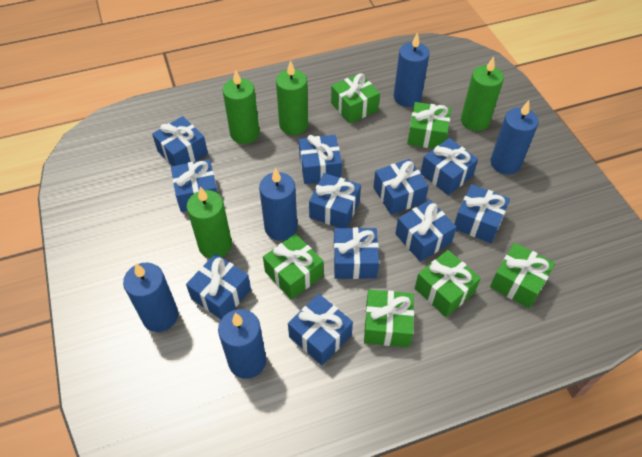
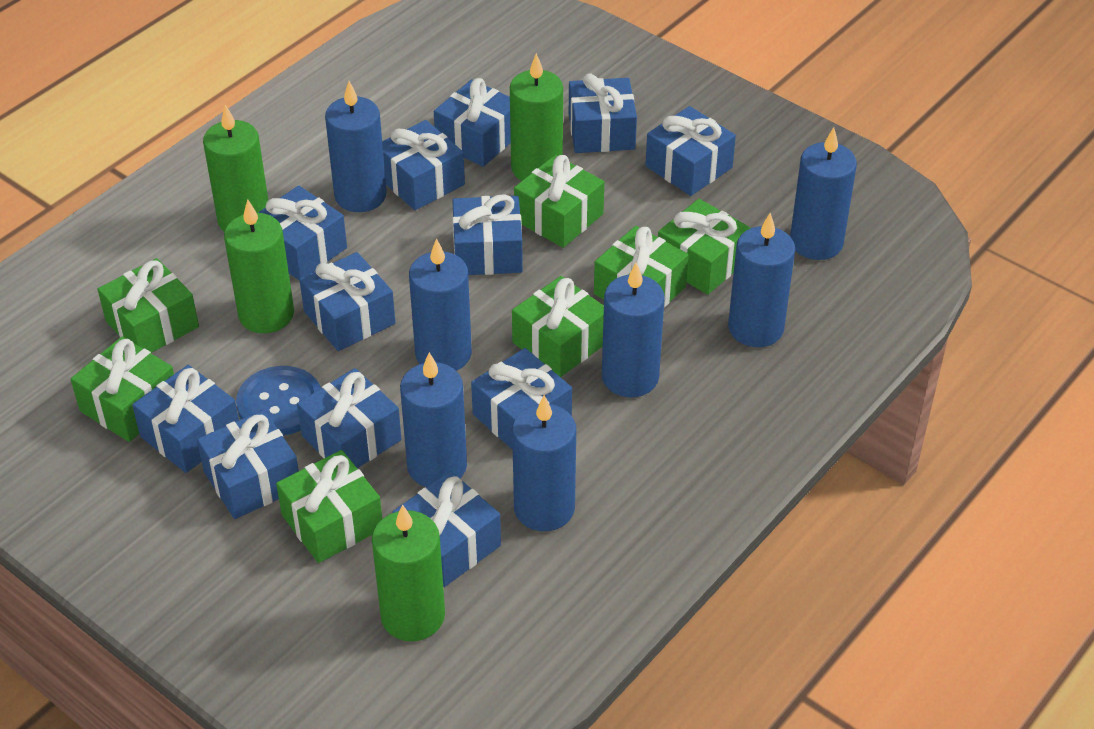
blue button: none = 0 -> [236,366,321,436] = 1
blue candle: [123,263,178,332] [218,309,266,379] [259,168,297,241] [394,32,430,107] [491,101,539,174] = 5 -> [325,81,387,212] [400,352,467,487] [409,238,472,371] [512,395,576,531] [602,263,665,397] [728,213,795,347] [790,127,857,260] = 7
blue gift: [152,116,208,166] [171,159,218,212] [186,254,251,319] [288,294,353,365] [299,135,342,184] [309,173,361,228] [334,227,379,279] [373,159,429,215] [395,200,457,262] [421,138,478,195] [454,184,510,243] = 11 -> [132,365,239,473] [197,410,299,519] [258,186,347,281] [297,368,401,468] [299,252,396,351] [382,120,465,210] [392,471,501,587] [434,78,511,167] [452,194,523,275] [471,348,572,450] [569,74,637,153] [645,106,736,196] = 12
green gift: [263,234,323,300] [331,73,380,124] [364,290,414,347] [407,102,451,149] [415,250,481,317] [490,243,555,309] = 6 -> [71,337,174,442] [98,258,199,353] [276,450,382,563] [512,276,604,377] [514,155,604,248] [594,226,689,308] [658,199,751,295] = 7

